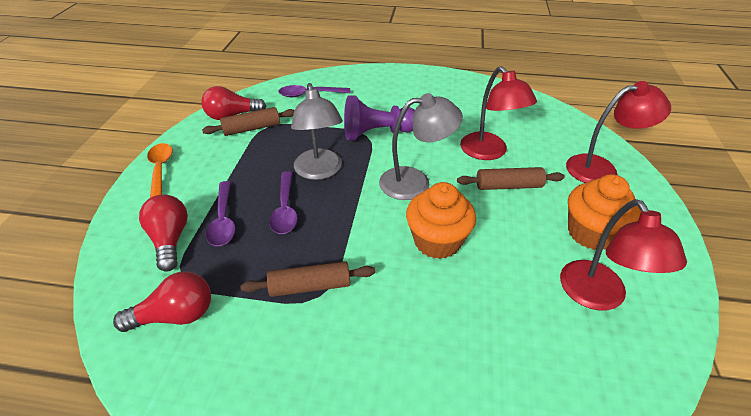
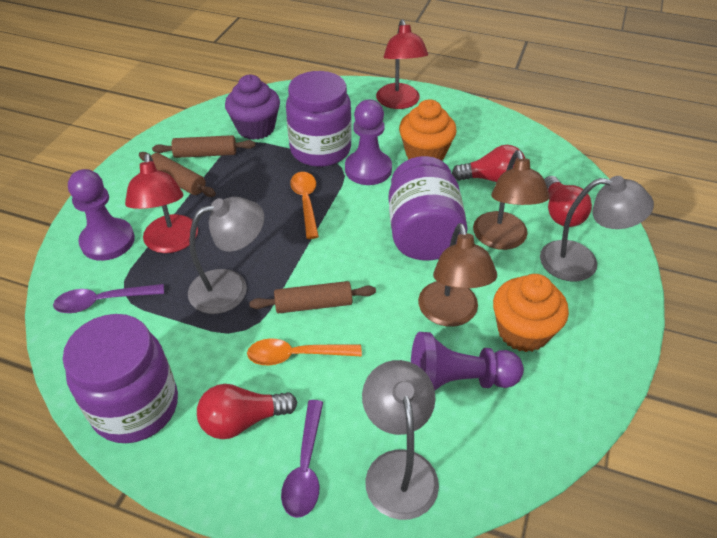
brown lamp: none = 0 -> [418,223,497,327] [473,150,549,250] = 2
grey lamp: [291,83,343,180] [379,93,463,200] = 2 -> [188,197,264,314] [362,360,439,520] [540,176,654,282] = 3
orange spoon: [147,143,173,198] = 1 -> [247,338,362,365] [290,172,319,239] = 2
purple cupcake: none = 0 -> [225,75,280,140] = 1
purple jar: none = 0 -> [63,314,178,443] [286,71,352,167] [388,156,468,261] = 3
purple pawn: [344,95,415,140] = 1 -> [68,169,135,261] [345,100,392,185] [411,332,524,390] = 3
purple spoon: [206,181,236,246] [269,171,298,234] [278,85,350,97] = 3 -> [53,284,164,313] [281,400,323,518] = 2
red lamp: [460,66,537,160] [560,199,687,311] [566,81,671,183] = 3 -> [125,153,198,253] [376,19,428,109] = 2

